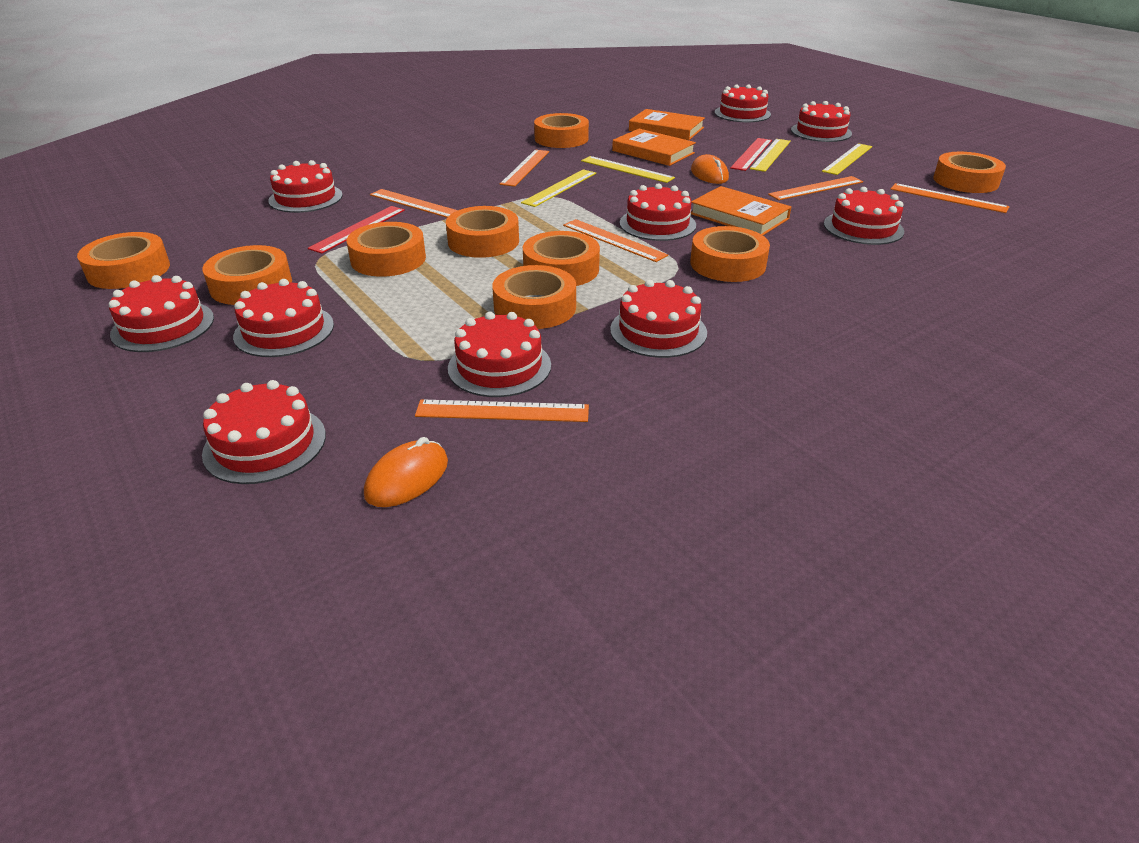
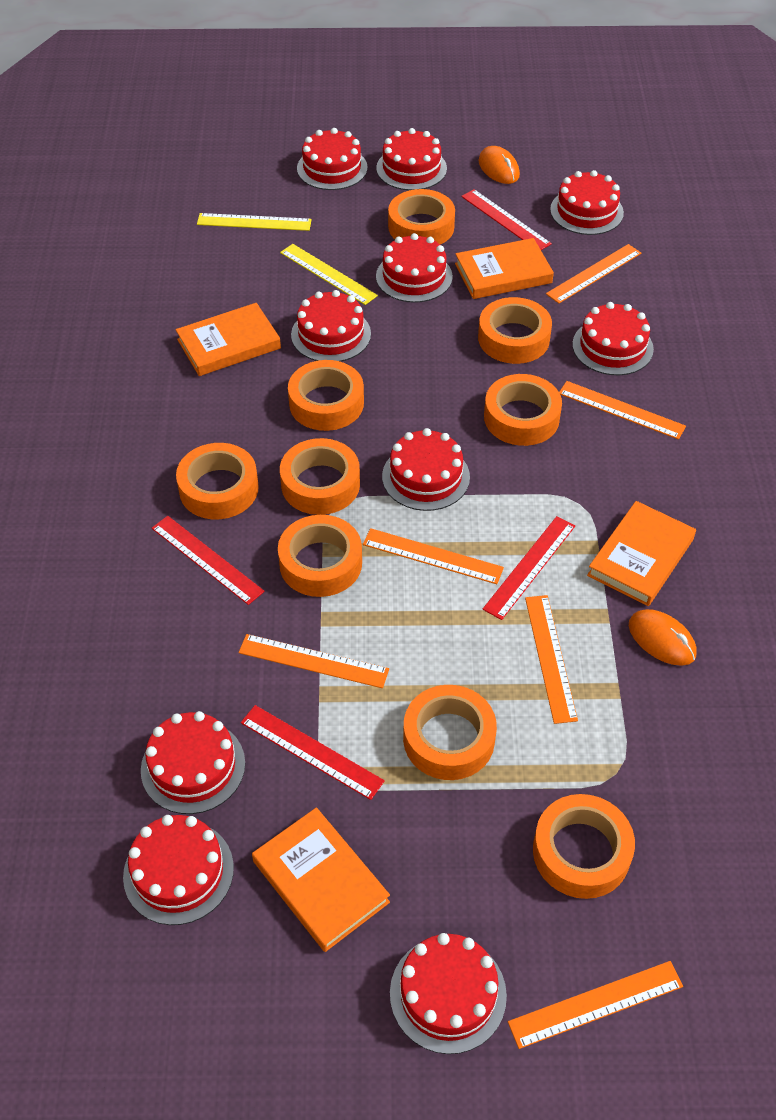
orange book: [612,129,696,166] [629,109,705,140] [691,186,791,235] = 3 -> [176,303,281,376] [252,807,390,952] [455,238,554,299] [587,501,696,606] = 4
red ruler: [308,206,405,254] [730,138,772,171] = 2 -> [152,516,265,605] [241,705,385,800] [461,189,552,250] [483,516,575,620] = 4
yellow ruler: [521,169,596,207] [581,156,675,183] [750,139,791,172] [822,143,872,175] = 4 -> [197,213,312,231] [280,244,378,305] = 2

